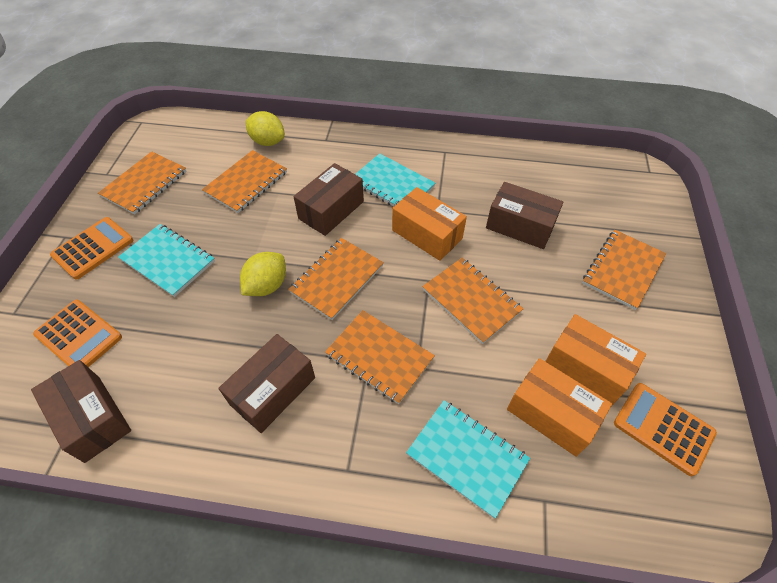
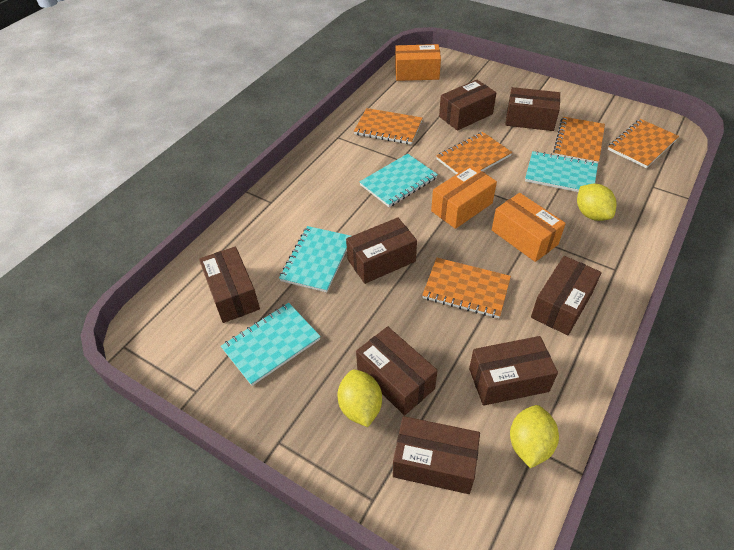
brown box: [31,360,131,463] [219,334,315,433] [293,163,364,236] [486,182,564,249] = 4 -> [199,246,260,323] [346,217,417,284] [356,326,438,415] [393,416,480,494] [439,80,496,131] [469,336,558,406] [505,87,560,131] [531,256,602,336] = 8
orange calculator: [33,300,122,367] [50,217,133,280] [614,383,717,476] = 3 -> none = 0
orange notebook: [98,151,186,215] [202,150,287,213] [288,238,384,320] [325,310,435,404] [422,258,523,344] [583,230,666,310] = 6 -> [354,108,422,145] [422,258,511,318] [436,132,512,174] [553,117,605,163] [608,119,679,168] = 5
turquoise notebook: [118,224,215,297] [355,153,435,207] [406,400,530,518] = 3 -> [221,303,321,386] [279,226,351,292] [359,154,438,207] [525,151,598,192] = 4
yellow lemon: [240,252,286,296] [245,111,285,146] = 2 -> [338,370,382,427] [510,405,559,468] [577,184,617,221] = 3

